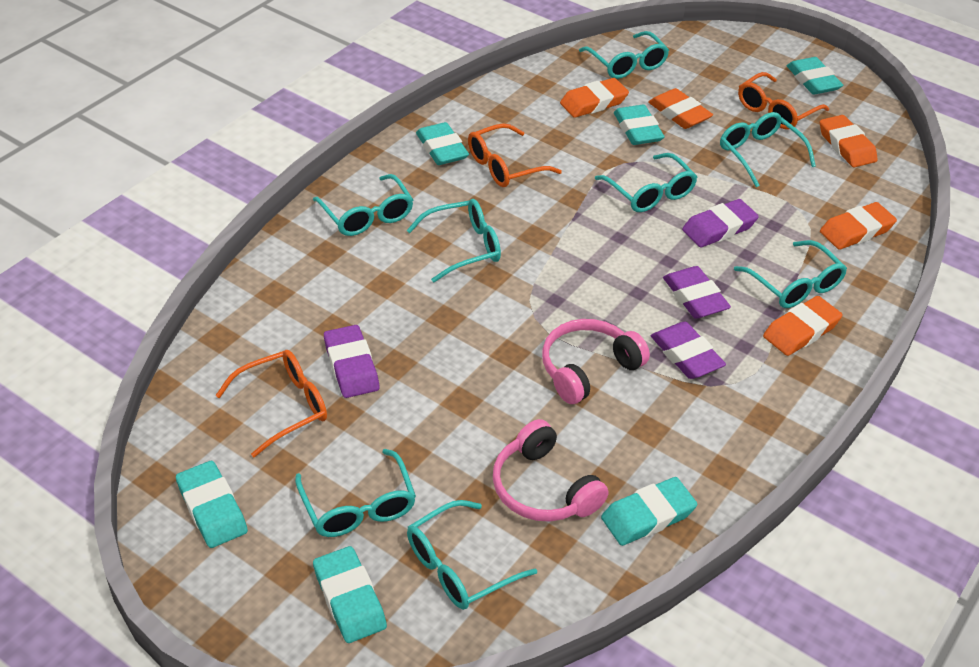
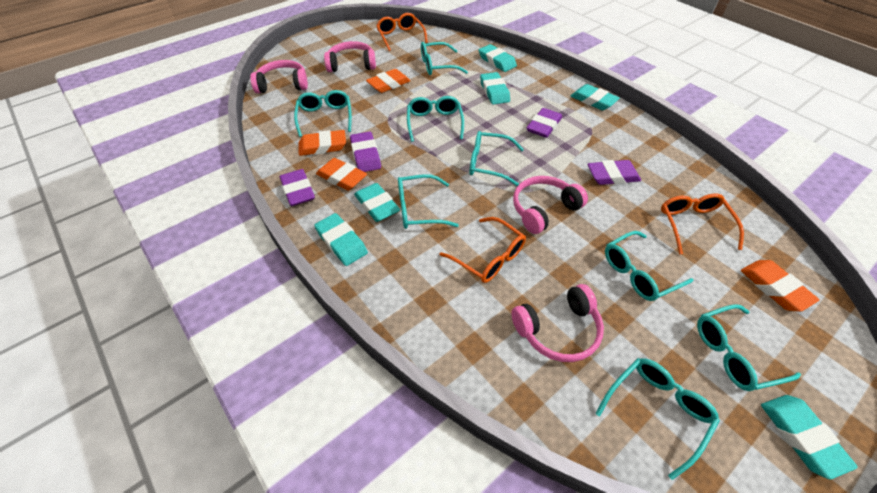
orange eraser: [560,78,629,118] [648,88,713,129] [763,296,843,356] [820,115,878,167] [820,202,897,250] = 5 -> [299,130,346,156] [316,158,367,191] [366,69,411,93] [740,260,819,312] = 4
pink headphones: [493,419,608,522] [542,319,650,404] = 2 -> [250,60,308,94] [324,41,376,72] [511,284,604,362] [513,176,588,234] = 4

